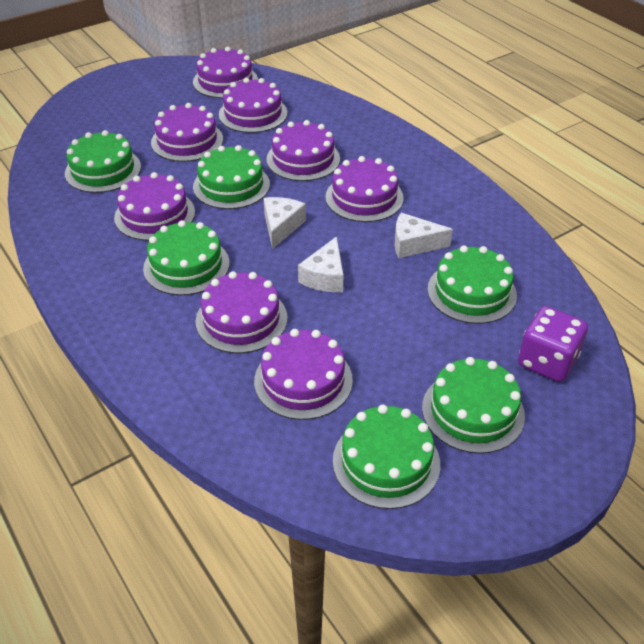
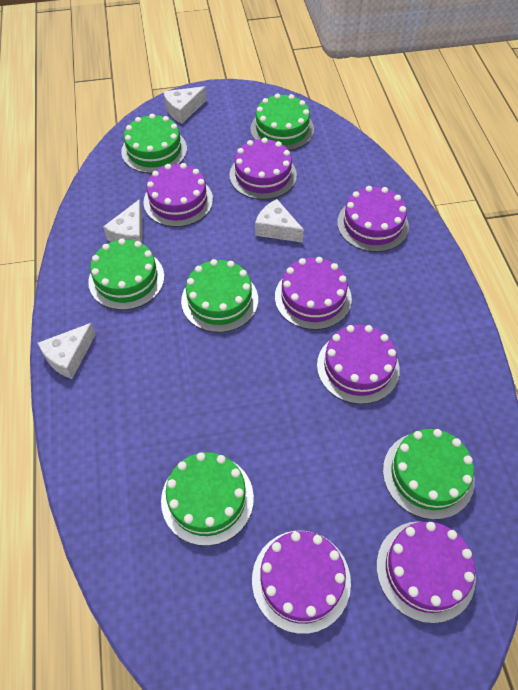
purple cake: [114,172,195,241] [151,103,223,162] [193,47,258,98] [196,271,287,353] [219,78,287,133] [254,329,353,420] [266,120,340,181] [325,156,404,222] = 8 -> [144,163,213,227] [229,138,297,200] [252,531,351,634] [275,257,352,330] [317,325,400,404] [337,186,409,252] [377,521,476,623] = 7
purple dice: [518,306,588,382] = 1 -> none = 0
white cheese: [264,197,306,249] [298,236,343,292] [395,213,453,258] = 3 -> [38,323,96,379] [103,200,143,244] [163,86,206,124] [255,199,304,243] = 4

